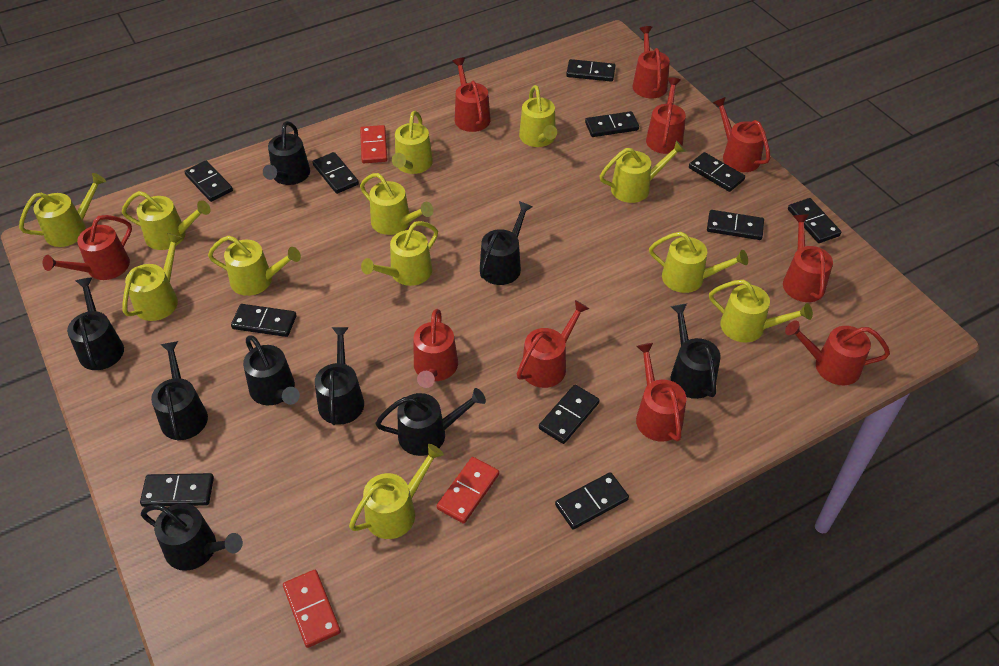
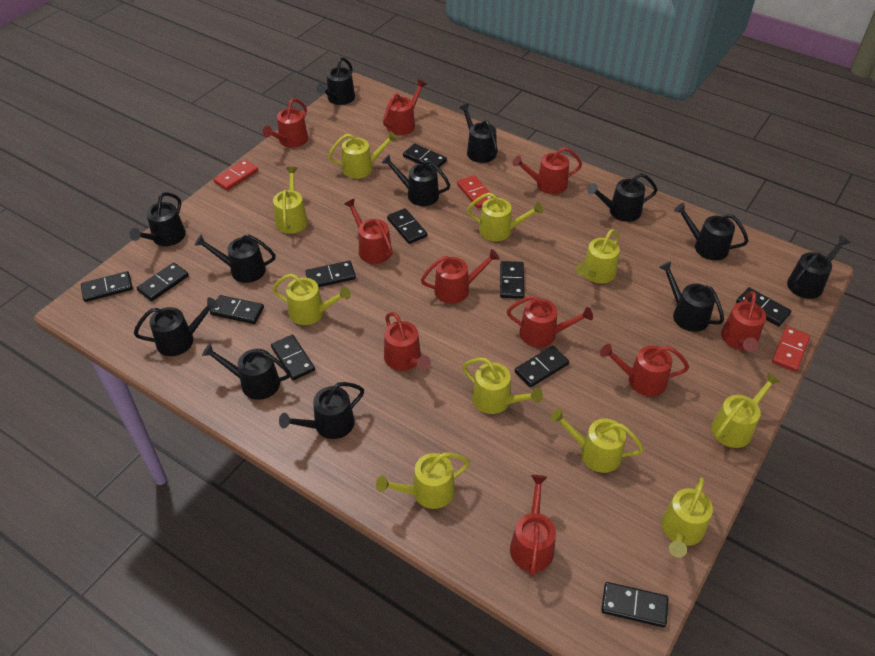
black watering can: [67,278,124,370] [141,503,243,571] [151,341,208,441] [243,335,300,405] [263,121,310,185] [315,327,364,425] [376,388,486,456] [480,201,533,285] [671,303,721,399] = 9 -> [129,192,186,246] [134,297,219,356] [195,234,276,283] [202,344,291,400] [279,382,364,439] [316,58,355,105] [382,155,450,206] [459,103,498,163] [587,173,657,222] [659,261,724,332] [674,203,749,260] [787,235,851,299] = 12
yellow watering can: [19,173,106,247] [122,191,210,250] [123,233,183,321] [208,236,301,296] [349,444,444,539] [360,173,434,235] [361,221,438,286] [392,111,433,174] [519,85,557,147] [600,140,685,203] [649,232,748,293] [709,280,813,343] = 12 -> [272,274,351,325] [273,167,308,234] [328,131,398,179] [376,453,470,509] [462,358,543,414] [467,193,543,242] [550,408,644,473] [576,229,620,283] [661,478,713,558] [711,373,781,448] = 10

